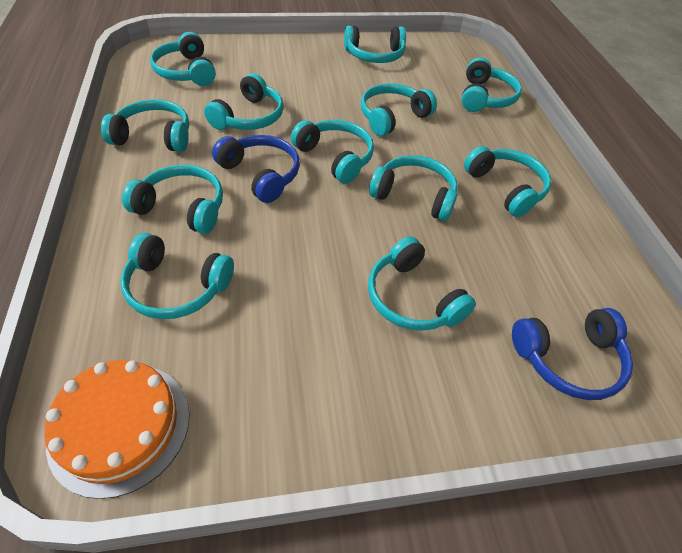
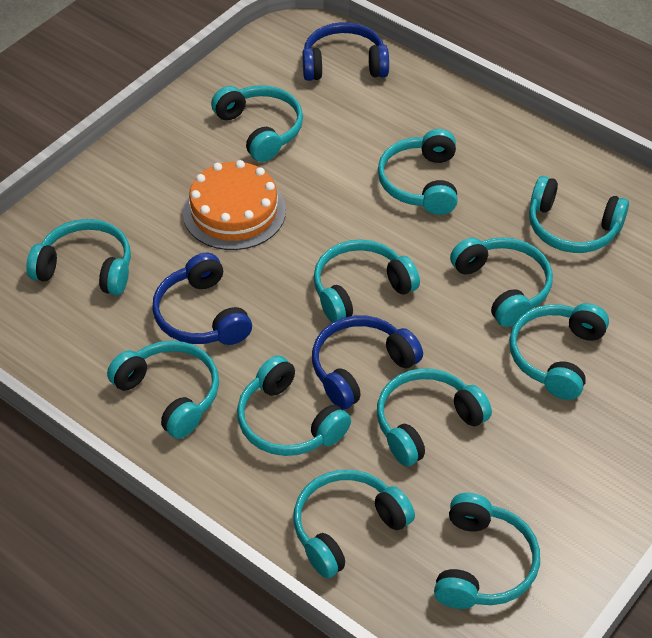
blue headphones: [212,135,300,203] [512,308,633,400] = 2 -> [152,253,252,345] [302,22,389,81] [312,315,423,410] = 3

